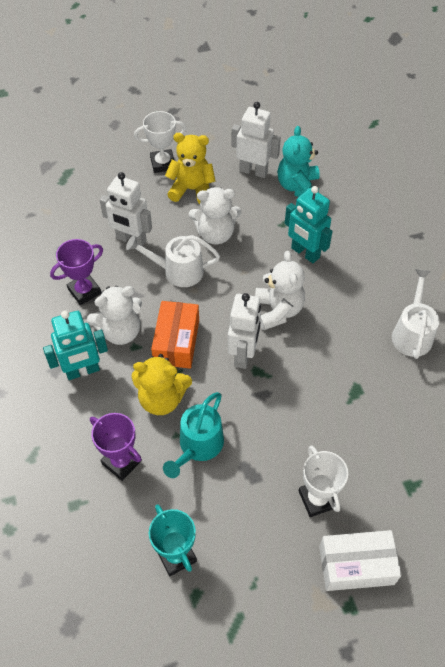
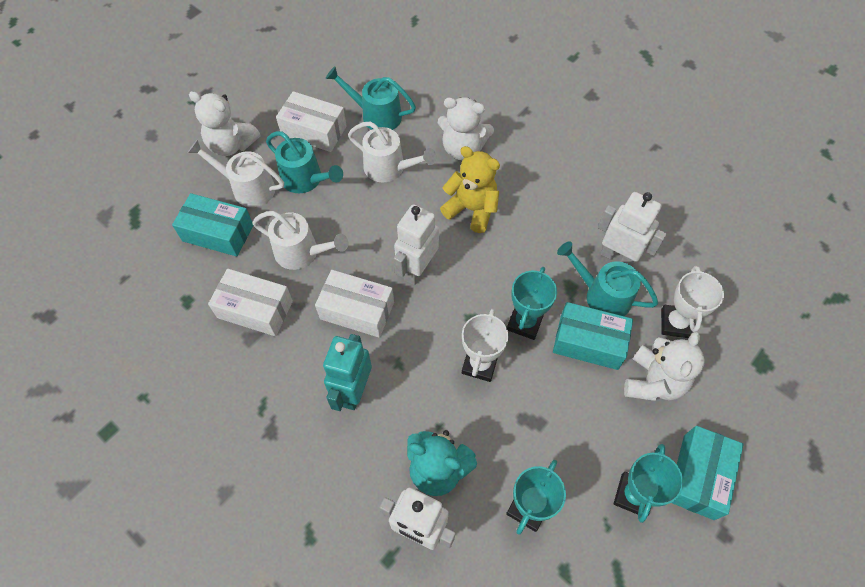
orange box: [151,301,199,369] = 1 -> none = 0
purple trophy: [50,239,103,305] [90,413,142,481] = 2 -> none = 0
turquoise box: none = 0 -> [172,193,253,257] [553,302,633,370] [672,426,743,520] = 3
turquoise robot: [43,310,108,380] [285,186,333,263] = 2 -> [323,334,372,411] = 1
turquoise trophy: [149,504,197,576] = 1 -> [506,460,566,535] [507,267,557,340] [613,444,683,523] = 3
turquoise watering can: [163,392,224,478] = 1 -> [266,131,343,193] [326,66,416,130] [557,241,658,316] = 3
white box: [319,530,402,591] = 1 -> [208,269,293,336] [276,91,347,152] [315,270,394,338] = 3
white watering can: [126,235,220,287] [392,269,439,359] = 2 -> [188,140,284,207] [252,211,349,270] [348,121,436,182] = 3
yellow teddy bear: [132,354,192,415] [165,133,216,204] = 2 -> [440,146,500,233] = 1

